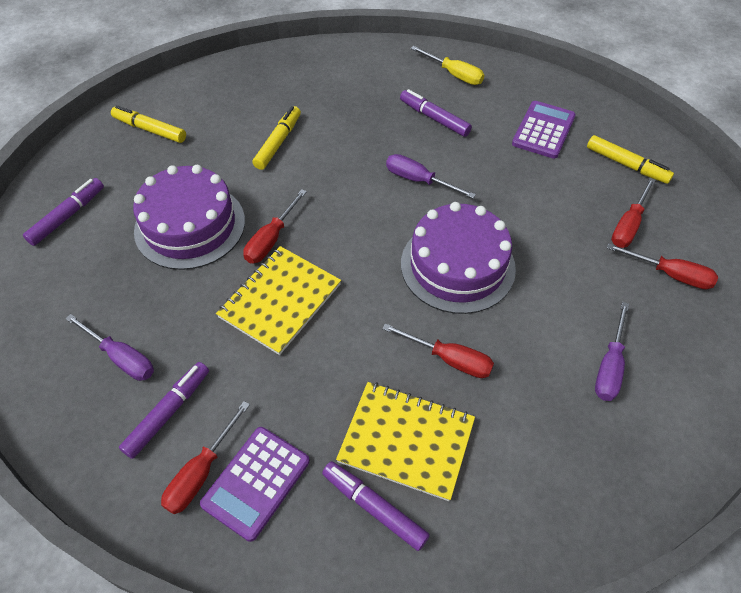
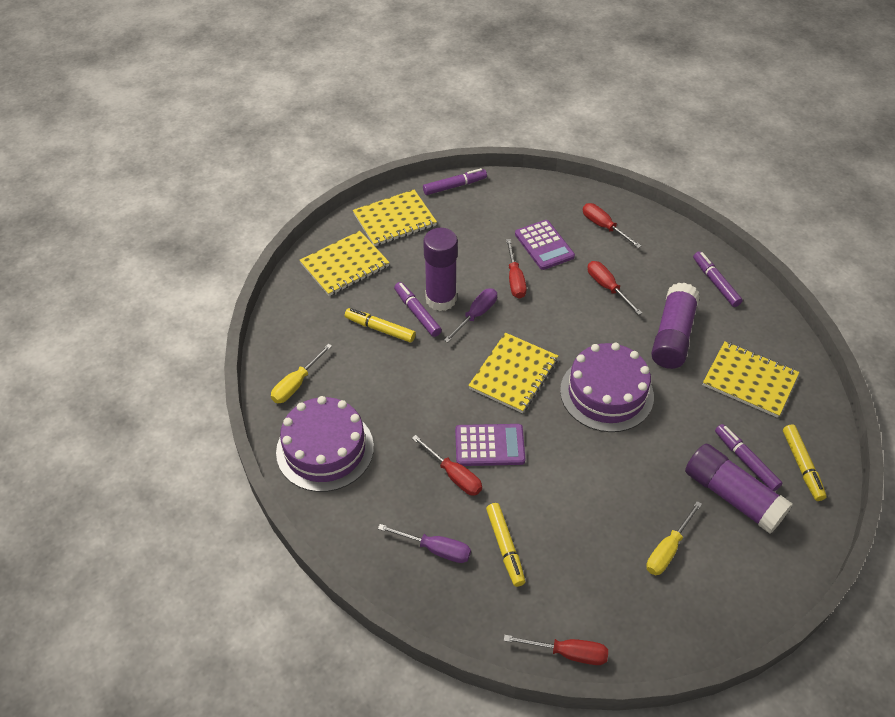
purple glue stick: none = 0 -> [423,228,458,311] [651,283,700,369] [685,443,793,534] = 3
purple screwdriver: [65,314,154,381] [386,154,476,199] [595,302,629,401] = 3 -> [378,524,471,563] [444,289,497,342] = 2
yellow notebook: [216,246,341,355] [336,382,475,501] = 2 -> [300,231,390,296] [353,190,437,246] [468,333,558,413] [703,341,799,418] = 4
yellow screwdriver: [410,46,484,85] = 1 -> [271,344,332,403] [646,501,702,575] = 2

